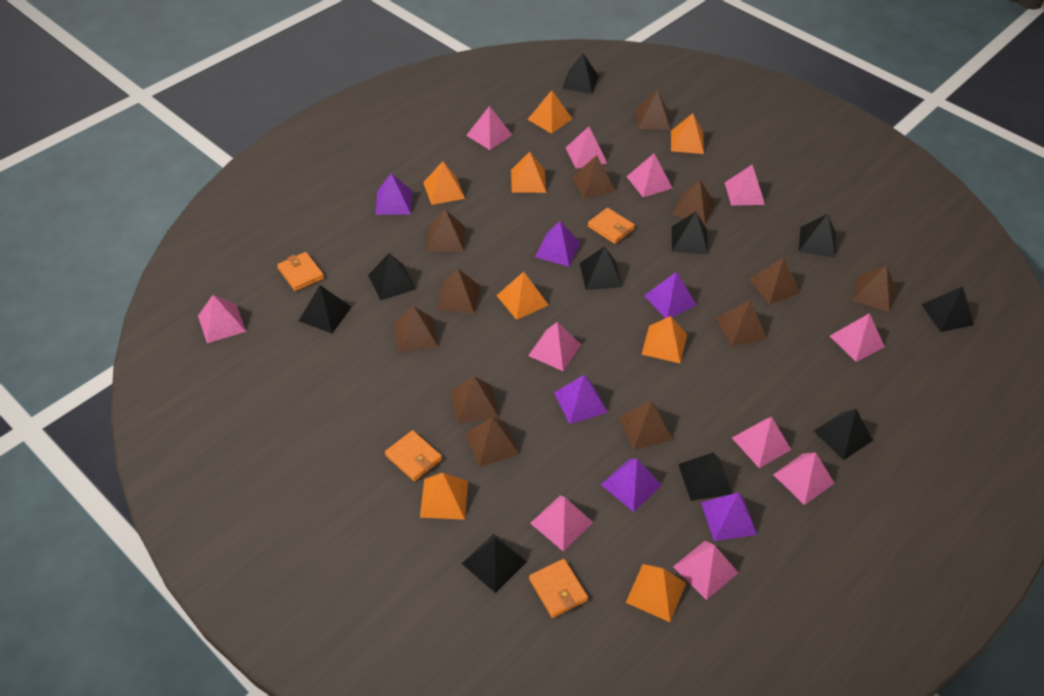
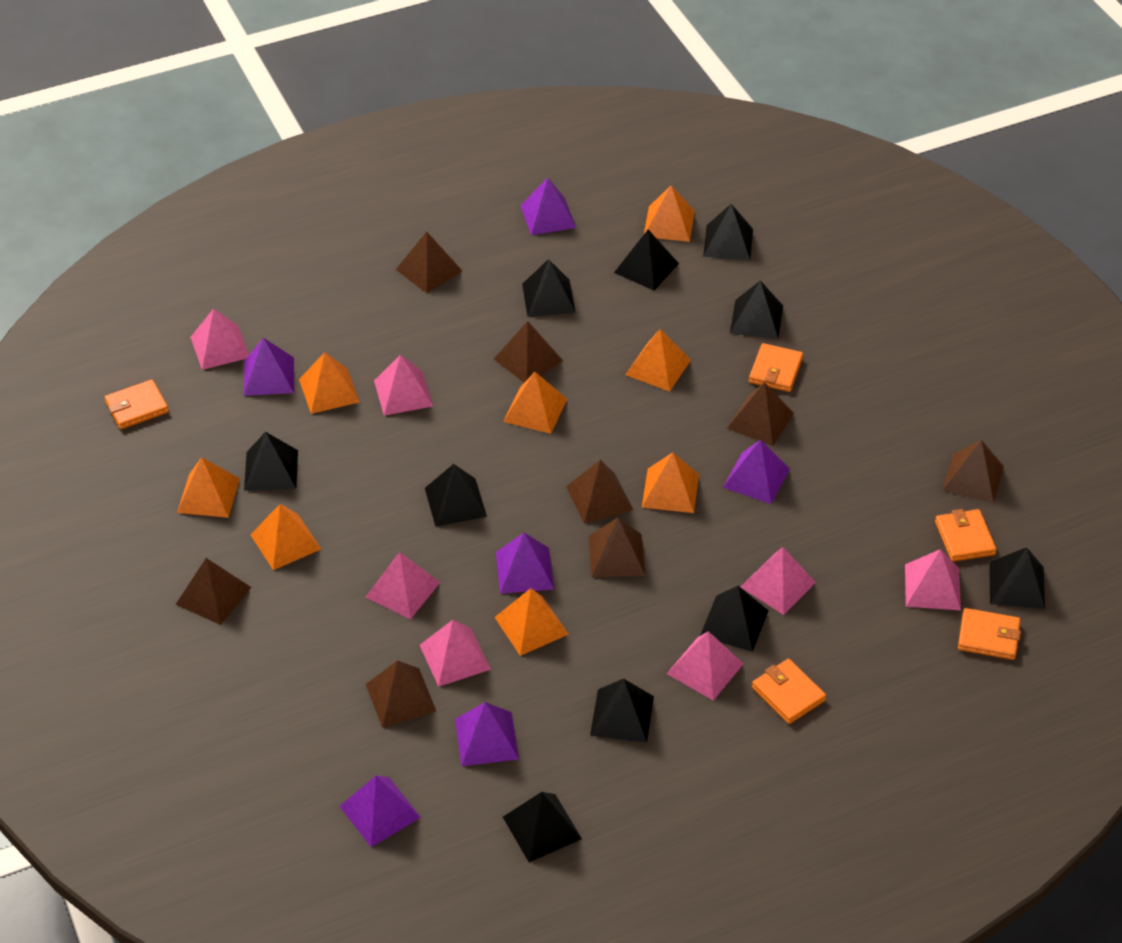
brown pyramid: [394,306,438,352] [428,209,465,252] [437,269,480,314] [451,376,499,424] [465,417,520,467] [572,155,616,199] [619,401,673,450] [636,90,670,130] [672,180,715,225] [716,300,767,346] [749,258,800,304] [852,265,896,312] = 12 -> [175,558,251,625] [366,660,436,728] [396,231,462,293] [494,321,563,383] [566,460,633,524] [589,518,645,577] [727,382,794,446] [942,440,1004,503] = 8
orange wallet: [277,252,324,291] [385,430,442,482] [529,559,588,618] [588,208,635,244] = 4 -> [104,379,169,429] [749,343,803,392] [752,659,826,724] [935,509,997,562] [958,608,1021,660] = 5
pink pyramid: [198,295,246,343] [466,106,512,150] [528,322,581,371] [530,495,593,552] [566,127,607,169] [626,154,672,197] [673,541,738,600] [725,165,765,206] [732,417,791,468] [773,452,834,505] [830,313,885,362] = 11 -> [190,309,249,370] [366,552,440,619] [374,354,433,416] [420,620,491,687] [667,631,744,700] [741,547,816,615] [905,549,961,610] = 7

